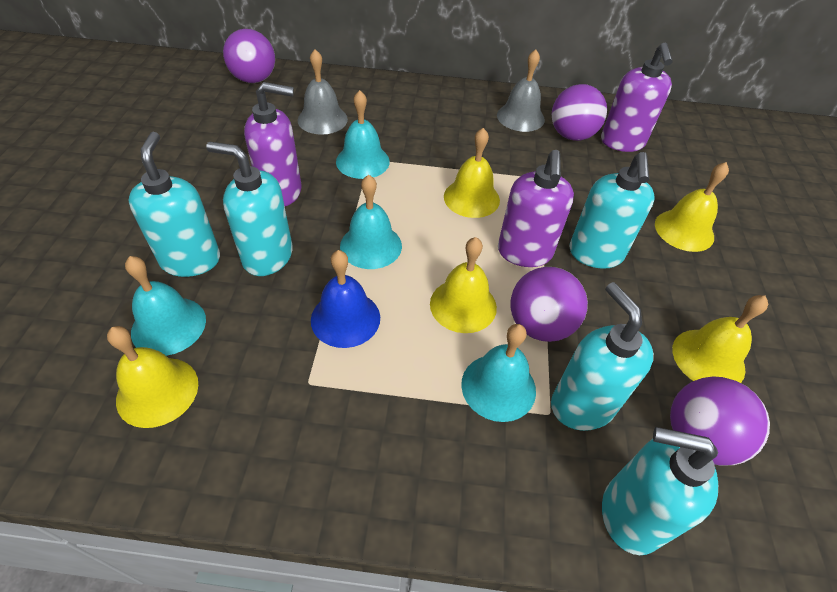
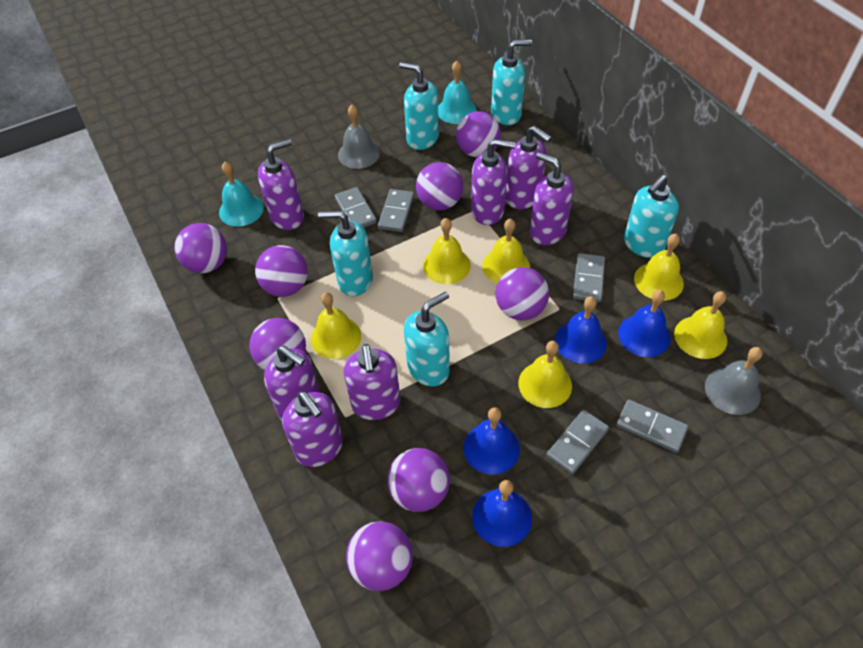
blue bell: [311,250,380,348] = 1 -> [463,407,520,475] [472,480,532,547] [555,296,607,364] [618,290,670,357] = 4
grey domino: none = 0 -> [335,187,377,228] [378,189,414,232] [547,410,609,474] [573,253,605,302] [616,400,688,453] = 5
purple ball: [223,29,275,83] [510,267,588,342] [551,84,607,141] [670,376,770,466] = 4 -> [175,223,227,273] [249,318,306,370] [255,245,308,297] [346,521,413,591] [387,448,450,512] [416,162,463,211] [456,111,501,158] [496,267,549,321] = 8
purple soap dispenser: [244,82,302,206] [498,150,574,267] [601,43,673,152] = 3 -> [258,139,304,230] [264,346,320,421] [282,391,343,467] [344,344,400,420] [471,139,516,225] [506,126,552,209] [530,152,574,245] = 7
turquoise bell: [125,256,206,356] [336,90,390,179] [340,175,402,269] [461,324,536,422] = 4 -> [219,162,264,227] [438,61,477,124] = 2
yellow bell: [107,326,198,428] [430,237,497,333] [444,128,500,218] [655,162,729,252] [672,295,768,383] = 5 -> [311,292,361,359] [423,218,470,284] [482,219,530,284] [518,341,572,408] [634,234,684,301] [674,291,727,359] = 6

